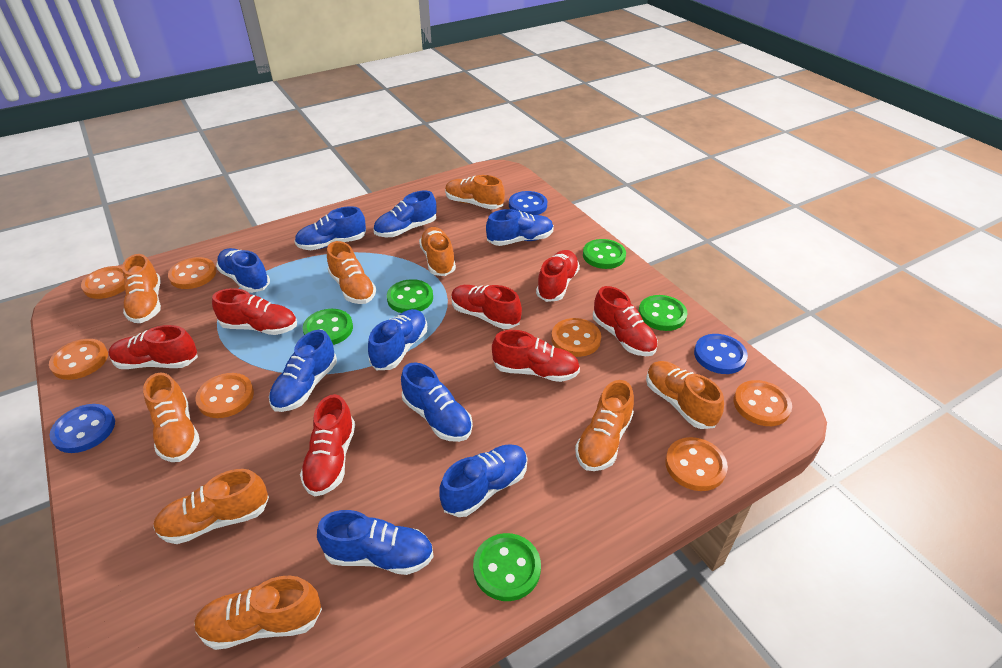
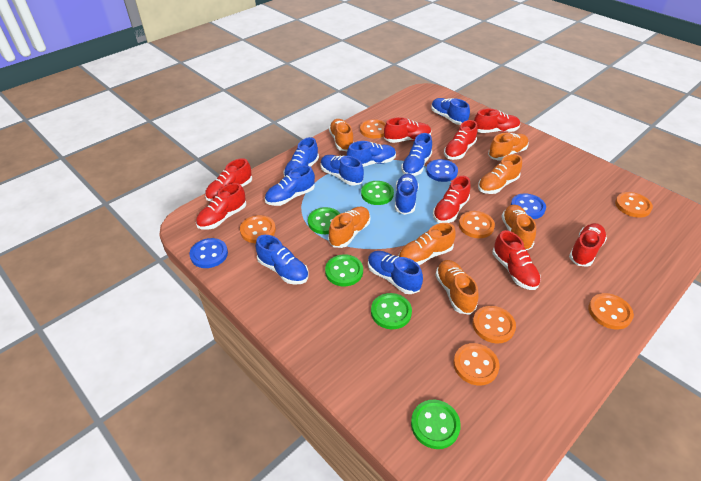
orange shoe: [122,254,161,323] [143,372,200,462] [153,469,269,544] [194,576,322,650] [327,241,376,304] [419,227,456,276] [445,175,505,209] [575,380,634,471] [646,361,724,429] = 9 -> [328,207,370,248] [329,119,354,151] [398,223,456,265] [435,260,479,315] [478,154,522,194] [488,133,529,161] [502,205,536,250] = 7
red shoe: [109,325,198,369] [212,288,297,335] [300,394,355,496] [451,285,522,329] [492,330,580,382] [536,250,580,302] [593,286,658,356] = 7 -> [196,183,246,230] [205,158,252,202] [384,117,432,143] [433,176,471,223] [444,120,478,160] [474,109,520,133] [493,230,541,290] [569,223,607,267] = 8

